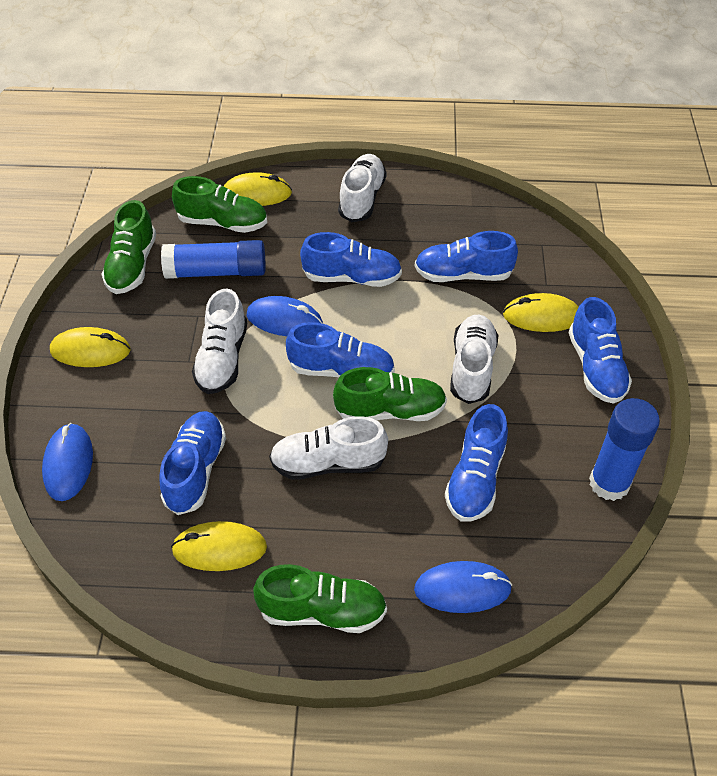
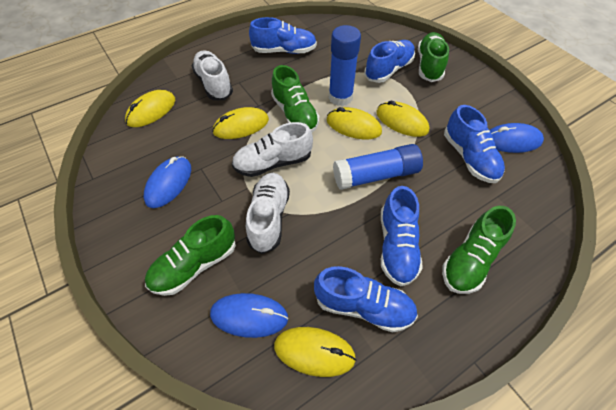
blue shoe: [159,411,226,515] [286,322,395,377] [300,232,402,287] [415,231,518,282] [445,404,508,522] [569,297,632,404] = 6 -> [249,17,317,54] [314,266,418,333] [364,40,415,83] [381,186,423,286] [444,105,505,183] = 5
white shoe: [192,289,247,394] [269,416,388,480] [338,154,387,222] [450,315,499,404] = 4 -> [192,50,233,100] [232,122,313,177] [246,173,290,254] = 3
yellow mouse: [50,327,131,367] [171,521,267,571] [223,172,292,206] [503,293,578,332] = 4 -> [125,90,175,127] [212,107,269,139] [274,327,356,377] [327,107,382,139] [376,101,429,137] = 5

